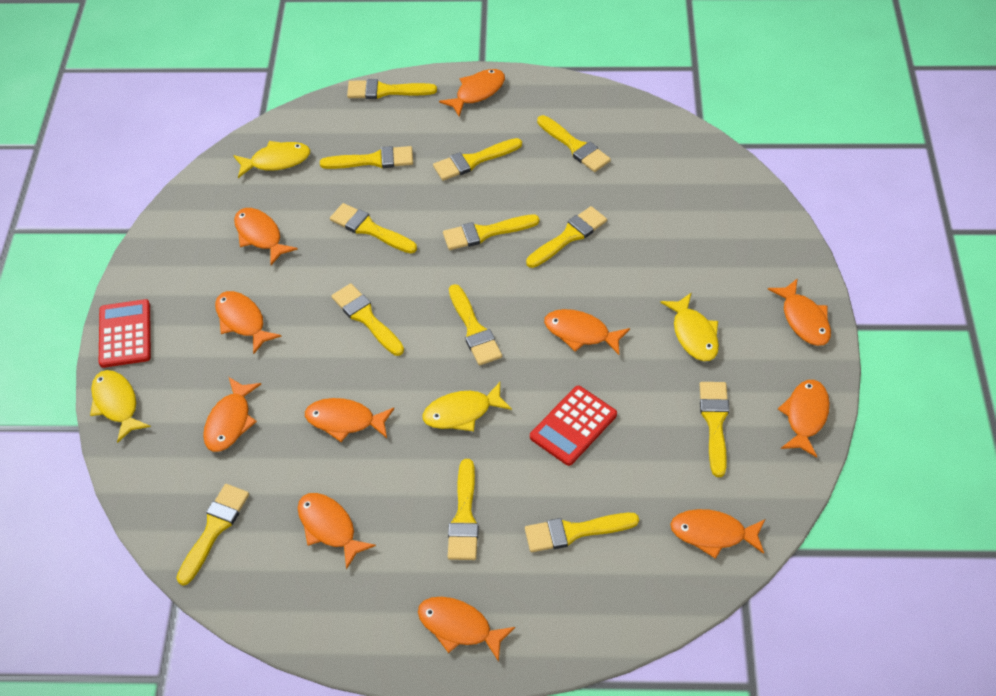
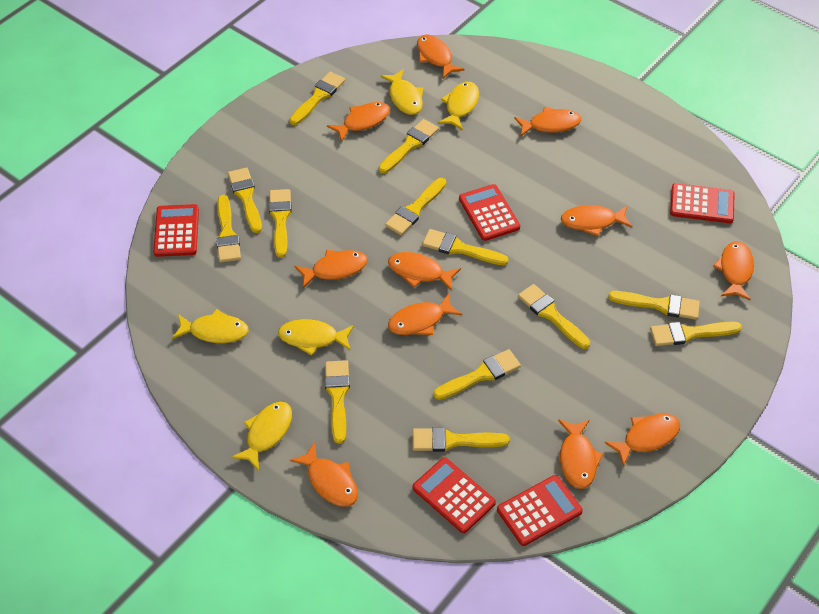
red calculator: [99,299,151,368] [530,386,617,466] = 2 -> [153,204,199,257] [412,457,496,533] [459,184,520,241] [497,475,583,546] [670,183,734,223] = 5
yellow fish: [90,370,151,443] [233,141,310,178] [422,382,512,431] [660,292,719,361] = 4 -> [172,309,249,343] [231,402,292,471] [278,319,354,355] [380,69,423,115] [438,82,479,130] = 5

